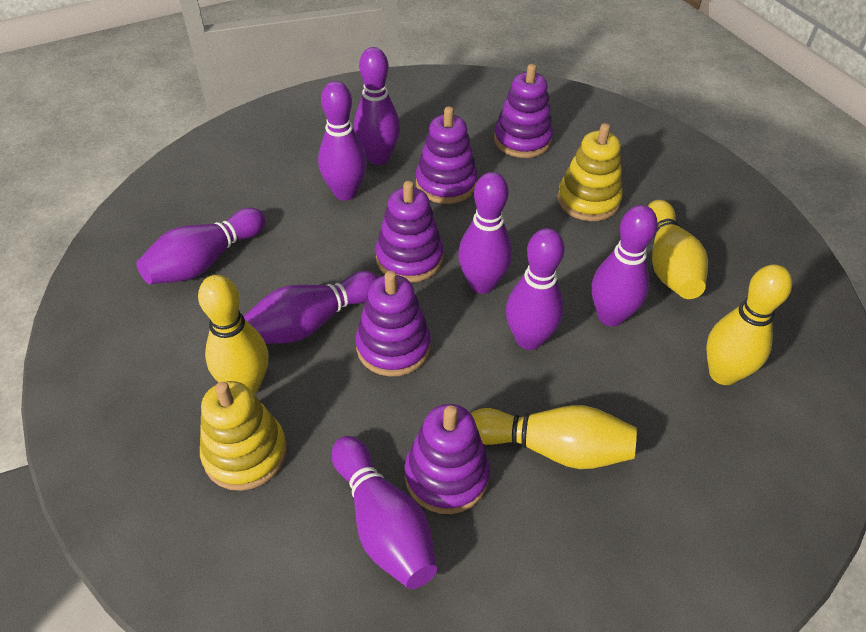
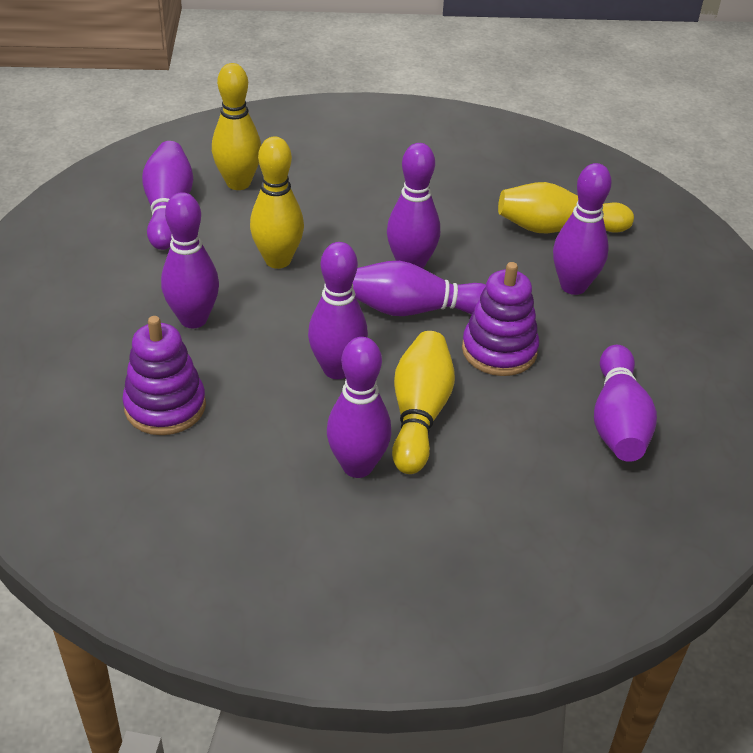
purple stacking toy: [356,271,431,377] [375,181,443,283] [405,404,490,514] [416,106,478,204] [494,64,553,158] = 5 -> [122,316,206,435] [462,262,539,376] = 2
yellow stacking toy: [200,381,287,491] [557,123,623,221] = 2 -> none = 0

